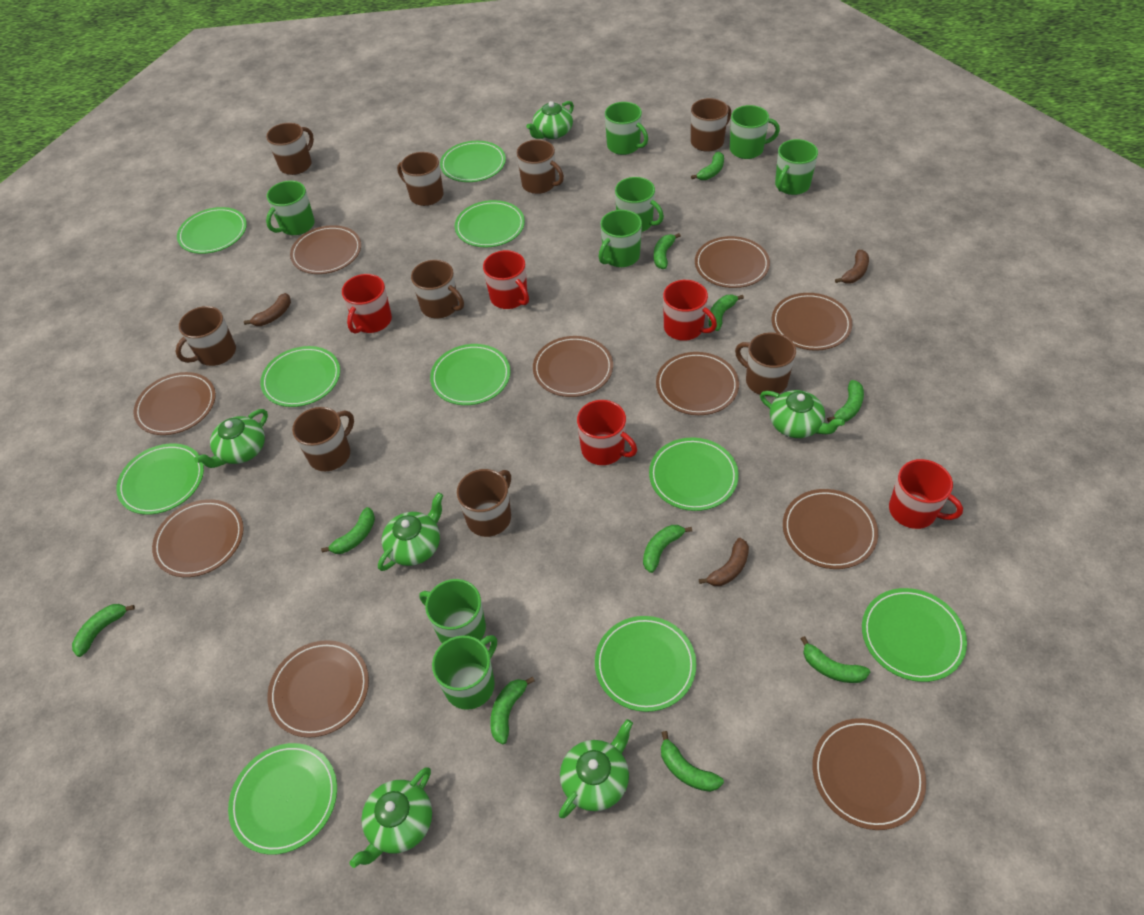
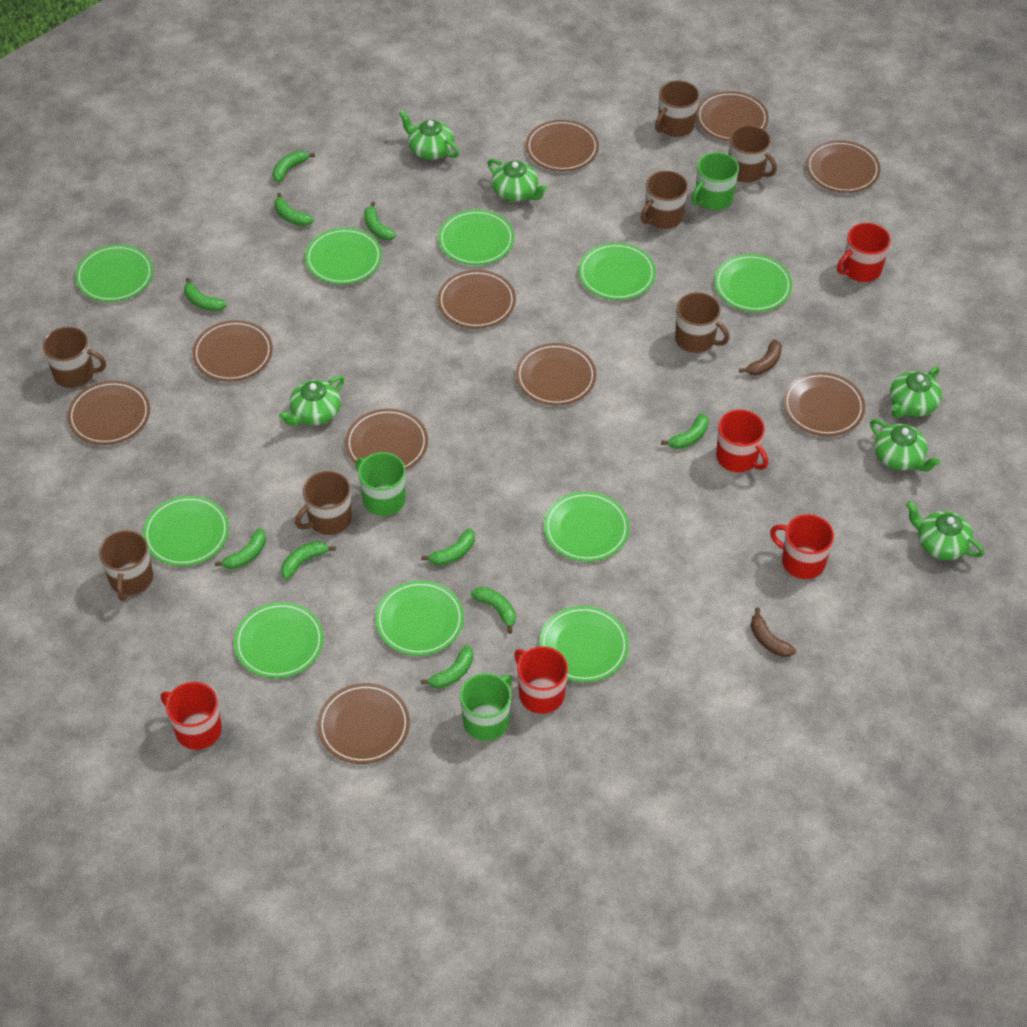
brown banana: [244,293,291,326] [699,538,749,586] [835,250,869,284] = 3 -> [739,339,782,375] [751,608,796,657] = 2
brown mug: [175,306,236,366] [266,123,314,175] [292,407,354,471] [397,152,444,206] [411,260,464,318] [457,469,511,537] [517,140,564,194] [691,98,731,152] [735,332,796,396] = 9 -> [43,327,106,388] [99,530,153,601] [295,471,352,535] [640,171,688,229] [655,80,699,137] [675,292,730,353] [729,125,777,183] = 7
green mug: [266,181,315,235] [419,579,486,644] [432,635,497,710] [599,210,642,267] [605,102,648,155] [615,177,664,232] [730,105,780,159] [775,139,818,195] = 8 -> [355,452,406,516] [460,673,512,741] [692,152,739,210] = 3

